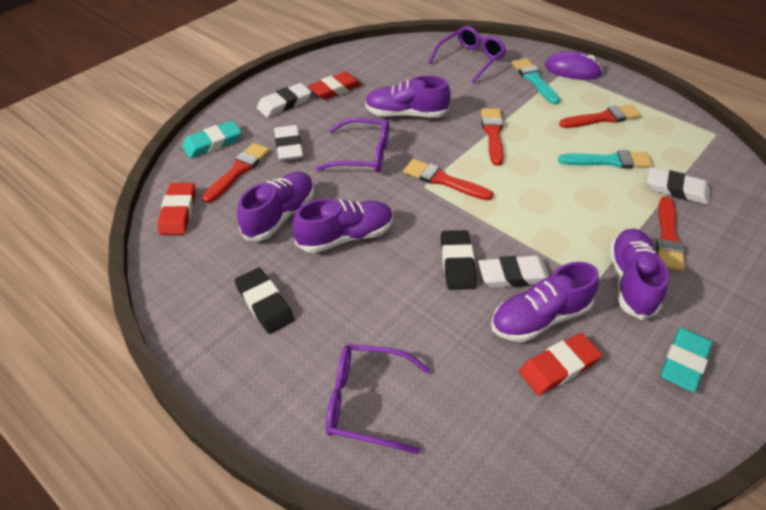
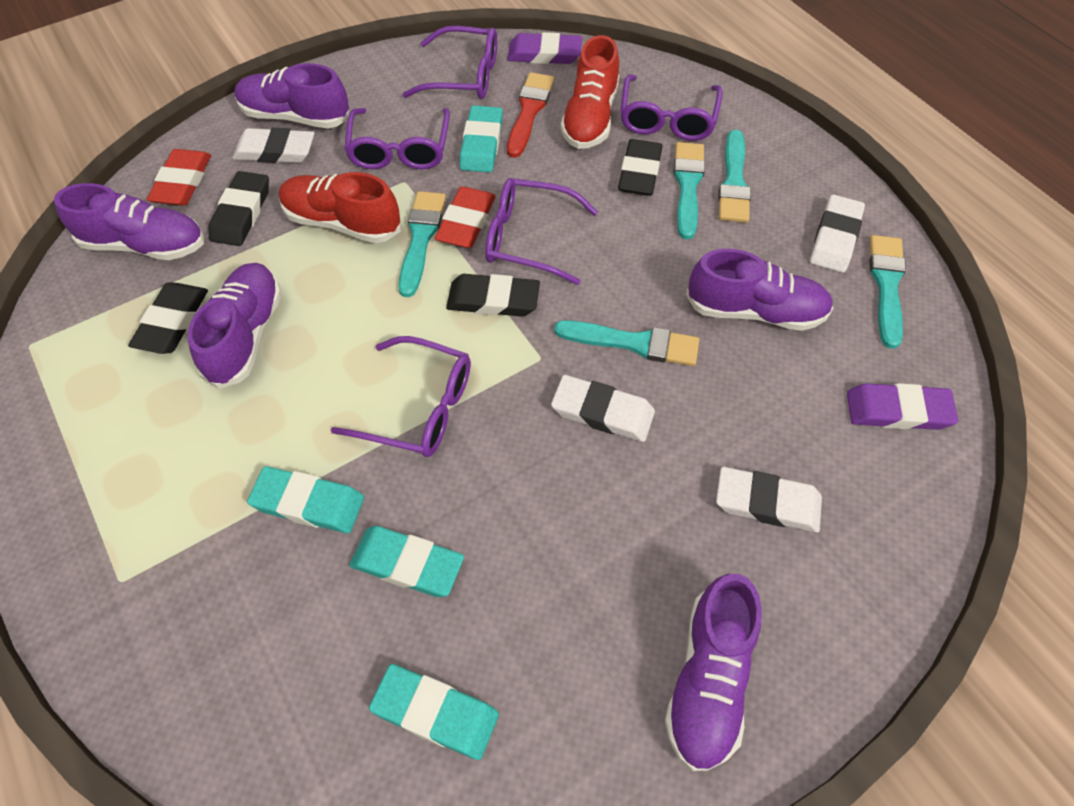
black eraser: [234,268,295,334] [441,230,477,290] = 2 -> [128,282,208,354] [209,171,269,246] [446,274,540,317] [618,139,662,196] = 4
purple eraser: none = 0 -> [507,32,582,64] [847,383,958,430] = 2
purple glasses: [316,118,389,173] [326,344,430,454] [428,26,506,83] = 3 -> [331,336,471,457] [344,108,450,169] [402,26,497,99] [485,178,598,285] [620,74,723,141] = 5
purple mouse: [545,51,603,80] = 1 -> none = 0
red brush: [202,143,270,203] [403,159,493,200] [481,108,504,166] [559,104,641,128] [656,196,685,271] = 5 -> [507,72,554,158] = 1
red eraser: [158,183,196,235] [308,71,362,100] [519,333,602,395] = 3 -> [147,149,211,206] [434,186,496,248] = 2
red shoe: none = 0 -> [279,172,401,243] [561,35,619,149] = 2
turquoise brush: [512,58,560,105] [558,150,652,168] = 2 -> [398,191,446,297] [554,320,699,366] [673,142,705,239] [718,130,751,223] [869,235,906,349] = 5
turquoise eraser: [182,121,241,158] [660,328,712,392] = 2 -> [247,466,364,533] [349,526,464,597] [369,664,499,760] [460,105,503,173] = 4

